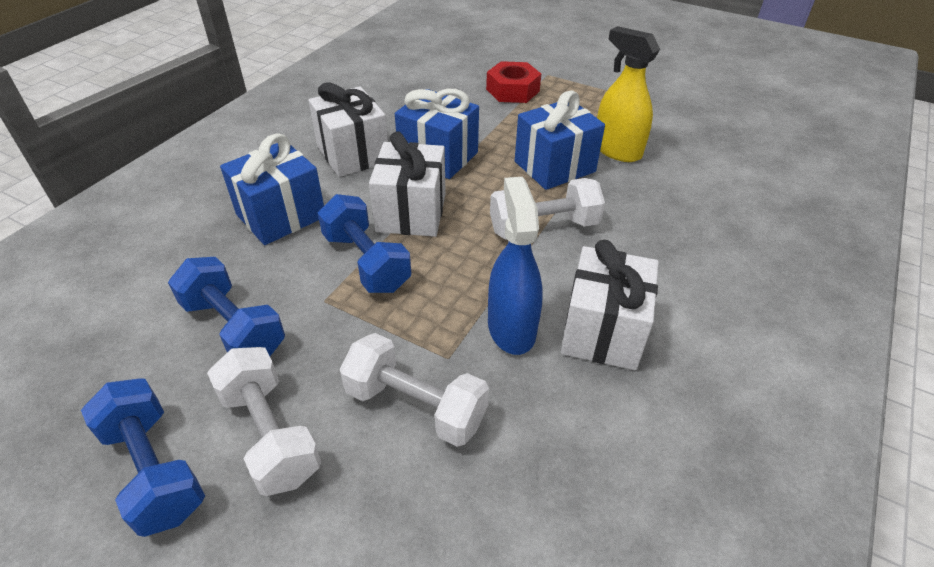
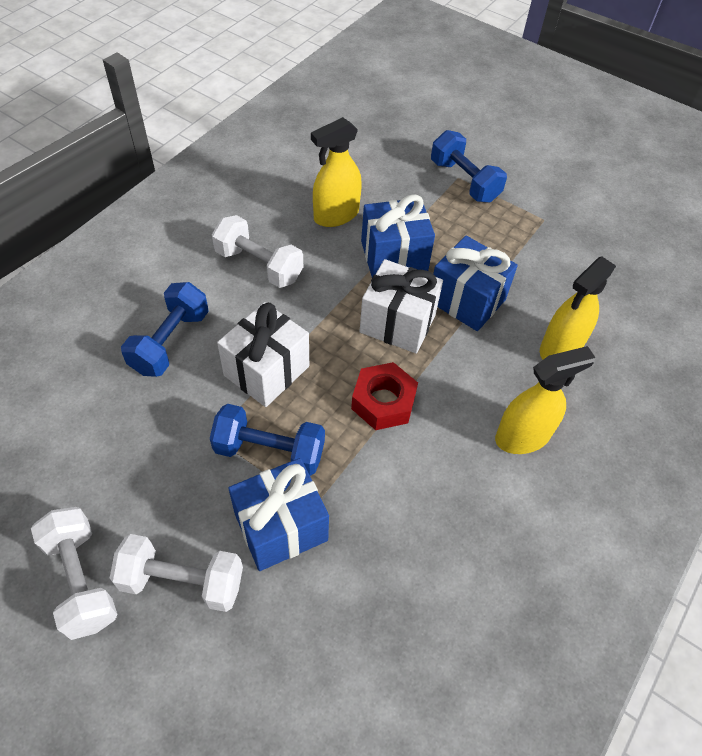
blue spray bottle: [488,177,543,355] = 1 -> none = 0
white gift: [309,82,388,177] [369,131,446,237] [561,240,659,370] = 3 -> [217,302,309,407] [359,259,443,354] = 2
yellow spray bottle: [597,26,660,162] = 1 -> [311,117,362,227] [495,346,596,454] [540,257,616,360] = 3

